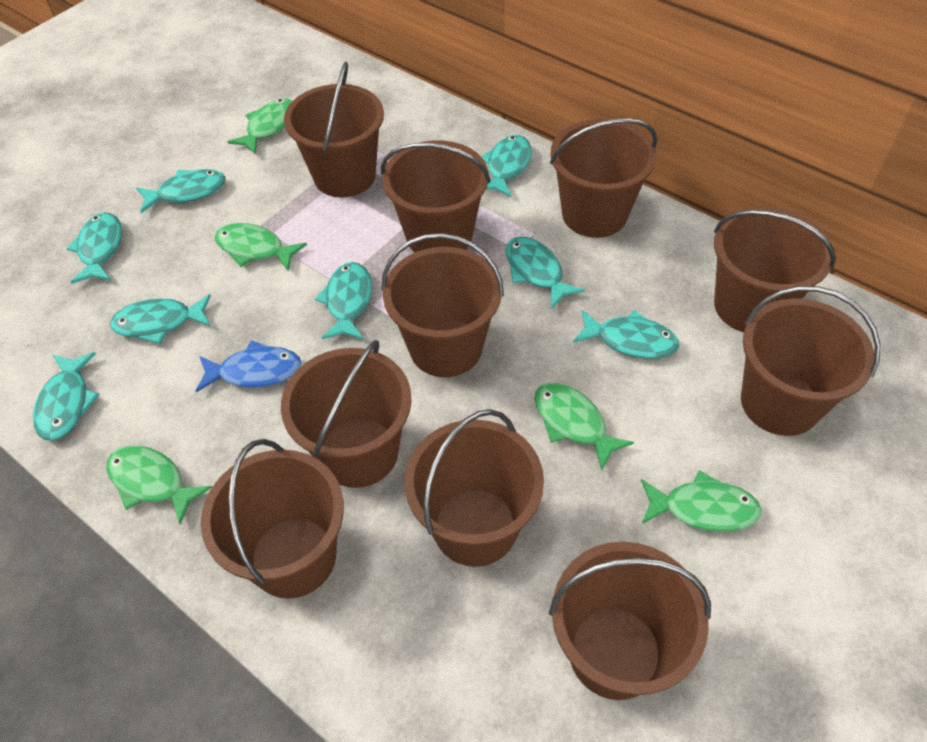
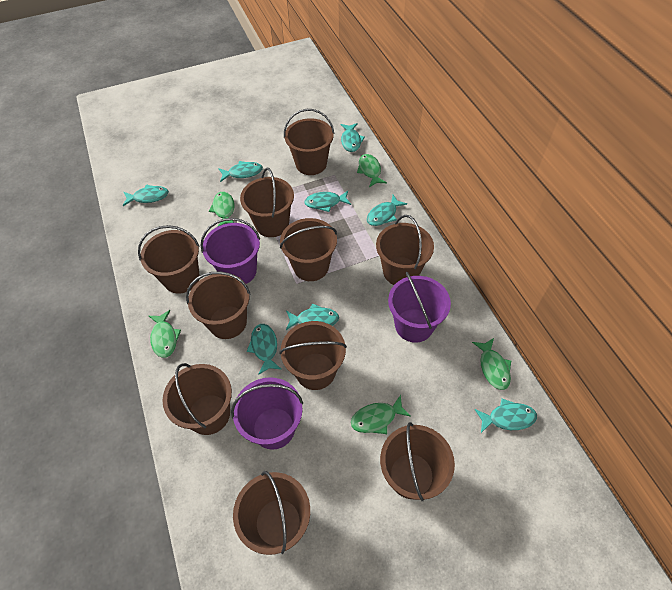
blue fish: [196,340,301,392] = 1 -> none = 0
purple bucket: none = 0 -> [201,218,260,284] [231,377,303,450] [388,272,451,343] = 3

